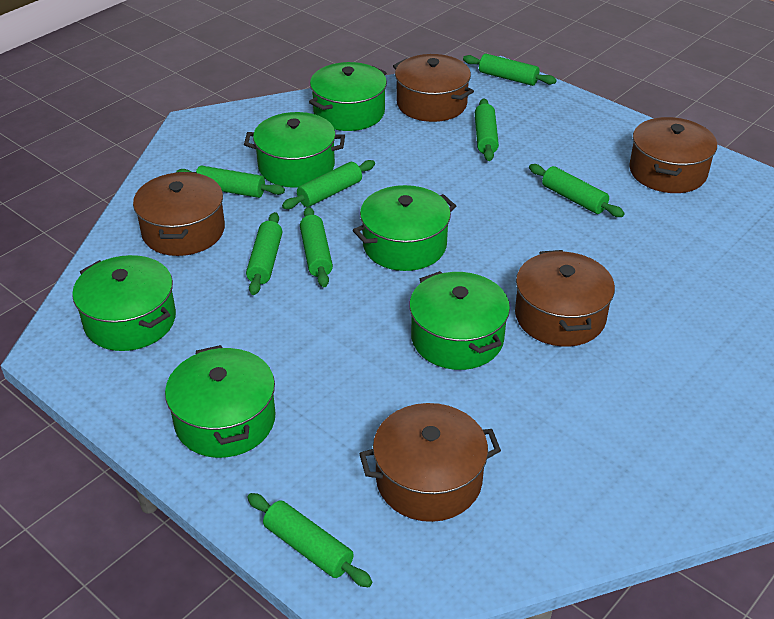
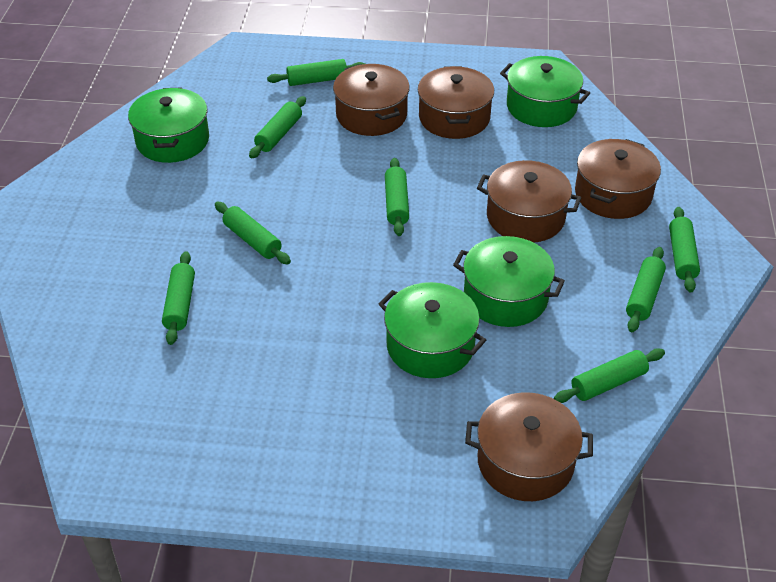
green pot: [72,255,176,351] [165,345,275,458] [244,112,345,188] [309,62,387,131] [353,185,456,271] [409,271,510,370] = 6 -> [128,88,209,163] [379,282,486,378] [453,236,565,327] [500,56,590,127] = 4

